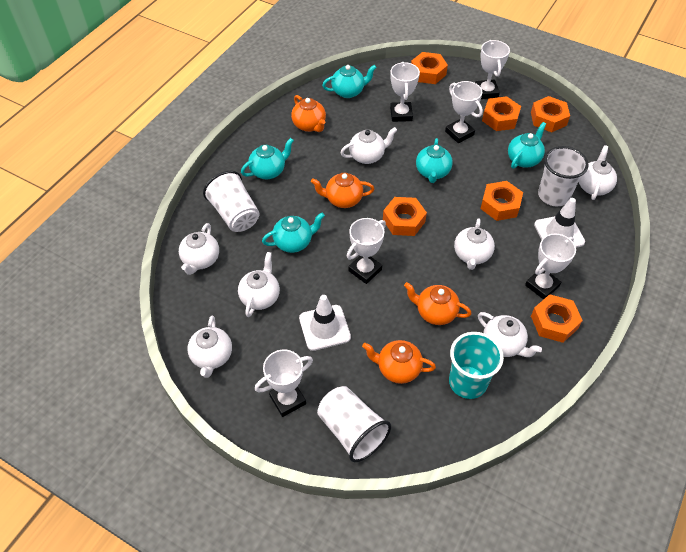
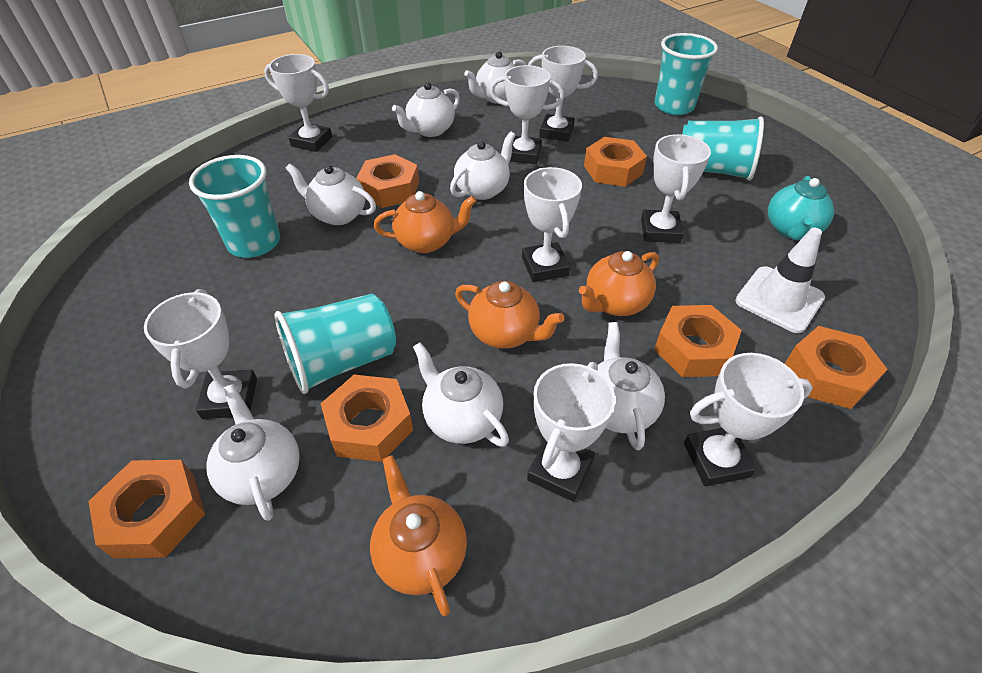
turquoise cup: [449,332,504,399] = 1 -> [189,155,280,258] [275,294,396,394] [655,33,718,115] [682,116,764,181] = 4
turquoise teapot: [241,138,294,179] [262,213,325,253] [322,65,377,98] [416,138,453,183] [508,122,546,169] = 5 -> [768,176,834,241] = 1
white cup: [203,171,260,232] [317,386,391,462] [538,146,589,206] = 3 -> none = 0
white traffic cone: [299,295,351,351] [534,198,585,248] = 2 -> [735,228,825,333] = 1
white trophy: [255,350,313,417] [347,218,386,284] [390,62,420,122] [445,81,483,143] [475,40,510,99] [525,234,576,300] = 6 -> [144,289,257,419] [264,54,332,152] [490,65,564,164] [522,167,582,282] [527,362,615,502] [528,46,598,142] [641,134,711,243] [684,353,813,486] = 8

